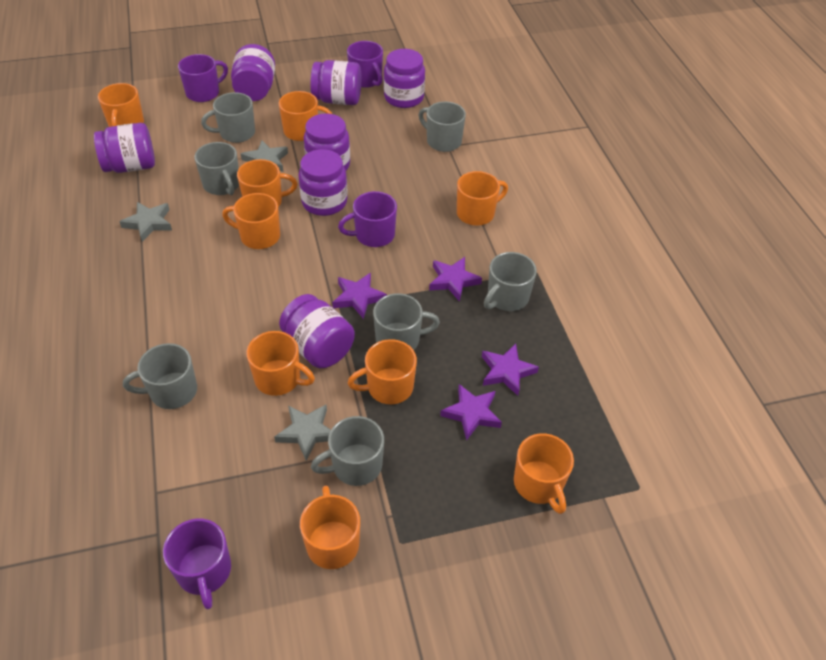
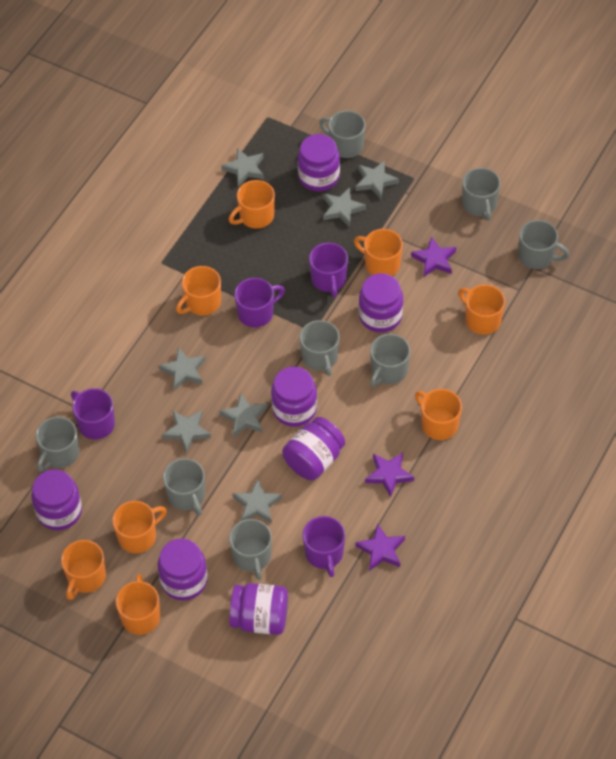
grey mug: [123,343,197,409] [195,142,239,195] [201,92,255,143] [311,416,384,486] [373,293,440,350] [419,101,466,152] [484,252,537,311] = 7 -> [36,417,79,472] [163,458,205,516] [229,519,272,580] [300,320,340,376] [319,111,365,158] [370,334,410,387] [462,168,501,221] [518,220,570,269] = 8
grey star: [119,202,172,242] [241,141,288,172] [274,405,331,461] = 3 -> [159,347,206,390] [162,410,211,454] [220,393,267,437] [221,148,264,187] [233,479,282,524] [323,187,366,227] [356,160,399,199] = 7
orange mug: [98,83,144,127] [222,193,280,249] [237,159,297,207] [246,331,315,396] [279,91,332,141] [300,486,360,569] [348,339,417,404] [457,171,508,226] [514,433,574,514] = 9 -> [61,540,106,600] [112,501,167,553] [116,574,160,635] [176,266,221,315] [229,180,275,228] [354,229,403,276] [415,389,462,440] [458,285,505,335] = 8
purple star: [332,273,387,319] [429,257,482,302] [440,384,502,441] [482,343,539,396] = 4 -> [355,523,405,571] [365,453,414,498] [411,237,456,277] = 3

